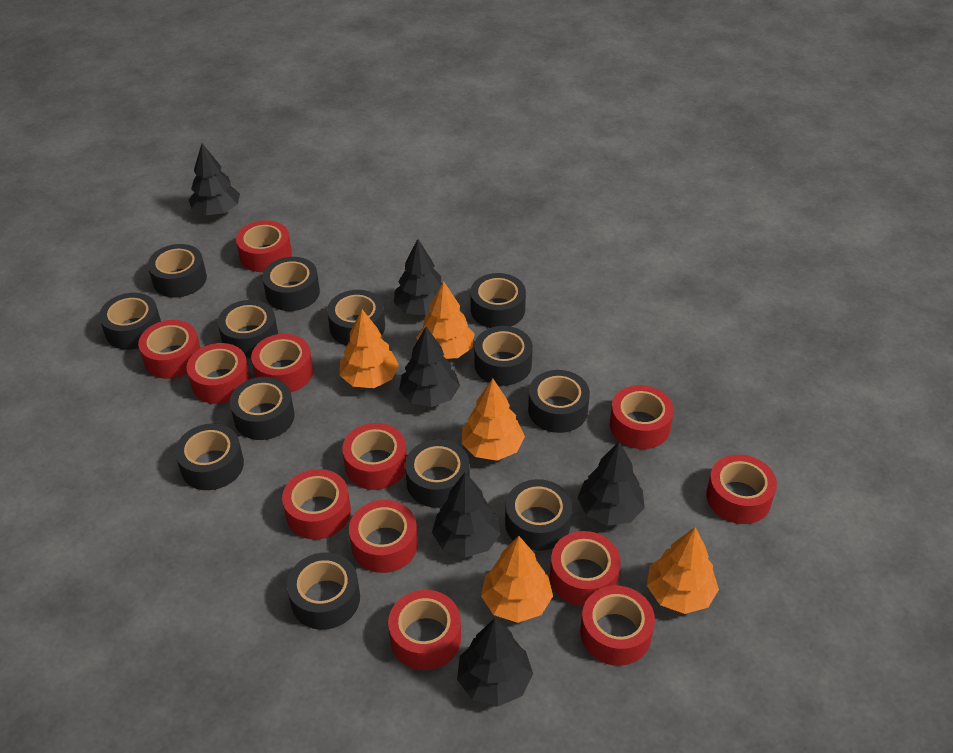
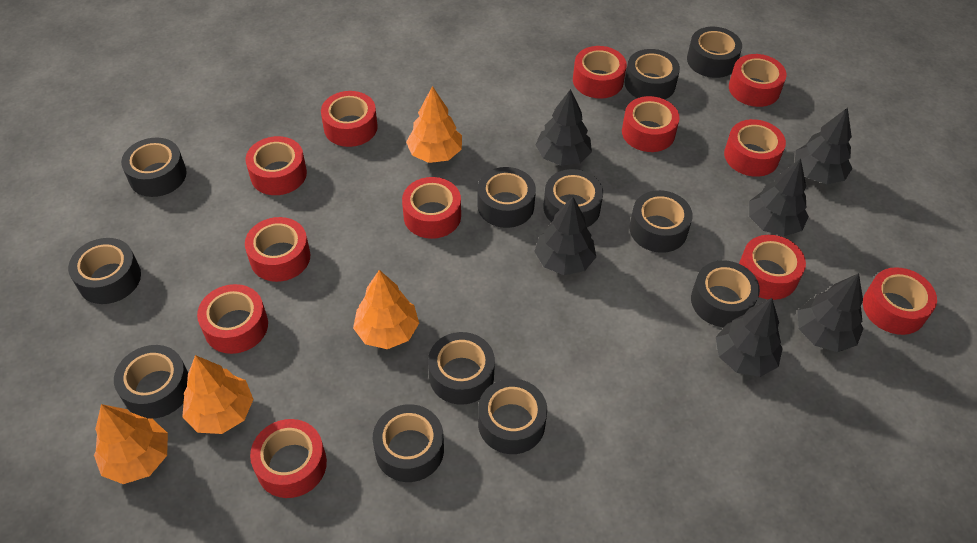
black tape: [99,293,161,350] [148,244,207,298] [175,423,244,490] [218,300,278,357] [230,377,294,440] [262,257,320,311] [287,552,360,630] [327,290,385,346] [405,439,470,508] [470,273,526,328] [474,326,533,386] [505,479,572,551] [528,370,590,433] = 13 -> [68,238,141,304] [114,345,188,419] [121,137,187,197] [372,404,444,482] [428,332,495,405] [477,167,536,228] [478,379,547,454] [543,169,603,227] [625,49,680,99] [629,190,693,253] [687,27,742,78] [691,260,760,327] = 12
orange tree: [340,309,399,388] [416,281,475,359] [462,378,525,461] [481,536,553,623] [647,527,719,614] = 5 -> [94,404,168,484] [182,355,254,434] [353,270,419,349] [406,86,462,163] = 4

